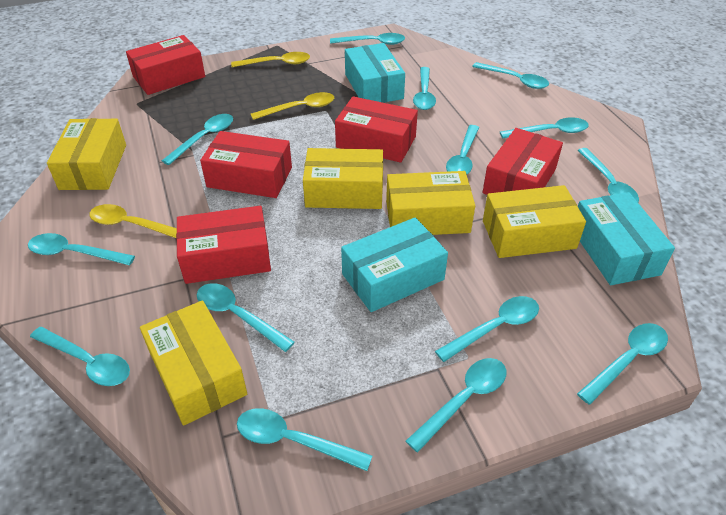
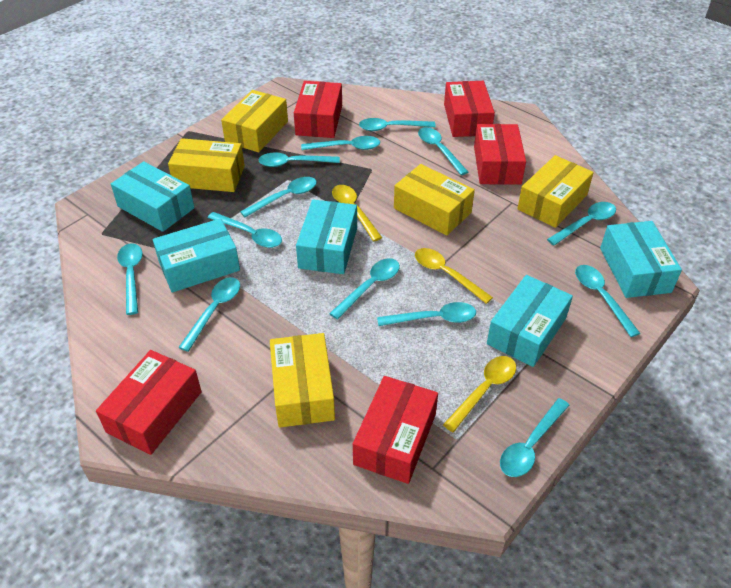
turquoise box: [341,217,448,312] [345,43,405,103] [578,192,675,285] = 3 -> [111,161,195,232] [153,218,240,292] [296,200,357,274] [487,275,573,367] [600,221,682,298] = 5
turquoise spoon: [28,233,135,265] [30,327,130,386] [162,114,233,165] [197,283,295,352] [237,408,372,471] [330,33,405,45] [406,358,507,452] [413,67,436,110] [435,296,539,362] [446,125,479,175] [472,62,549,89] [500,117,589,139] [577,148,639,202] [577,323,668,405] = 14 -> [117,243,143,315] [178,277,240,352] [208,212,282,248] [240,177,317,217] [259,152,340,167] [301,136,380,150] [329,258,400,320] [359,118,436,131] [377,302,476,326] [418,127,468,175] [500,398,570,477] [547,202,616,246] [575,265,640,337] = 13

